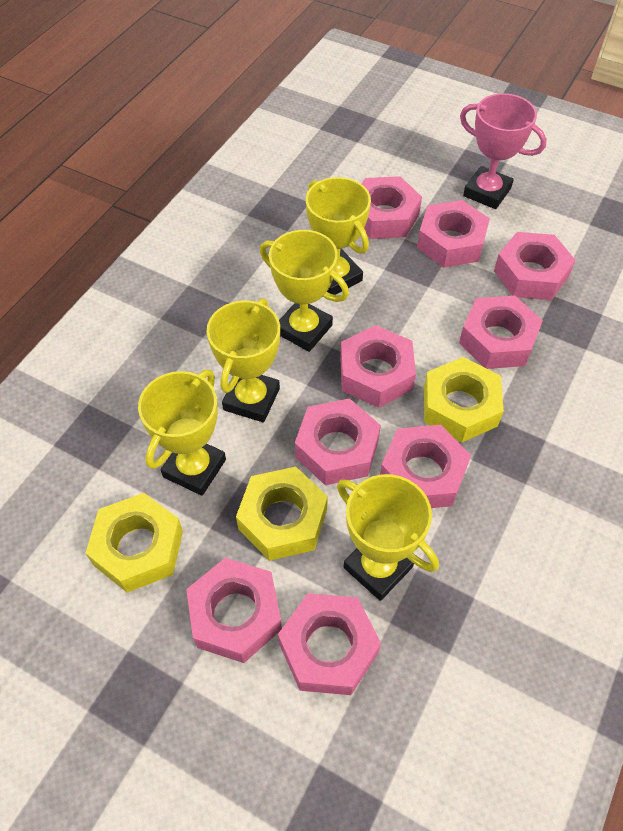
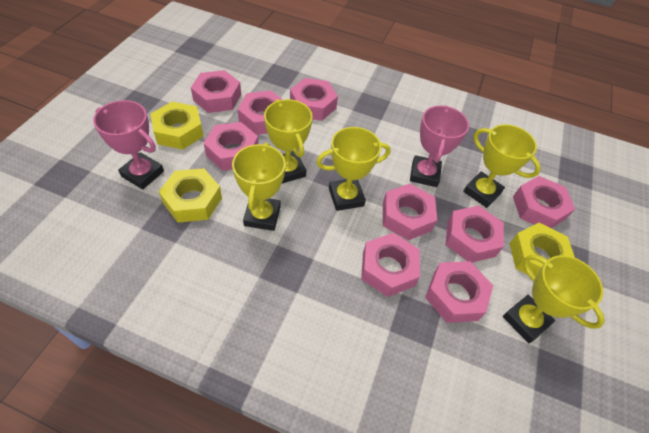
pink trophy: [460,93,547,209] = 1 -> [93,100,164,189] [410,105,469,187] = 2

